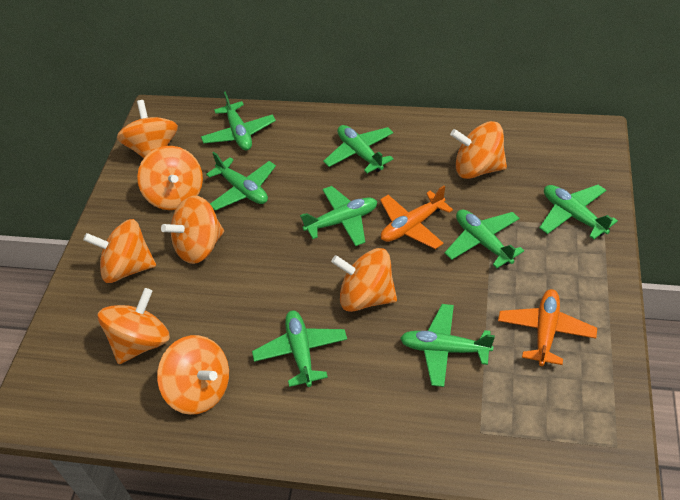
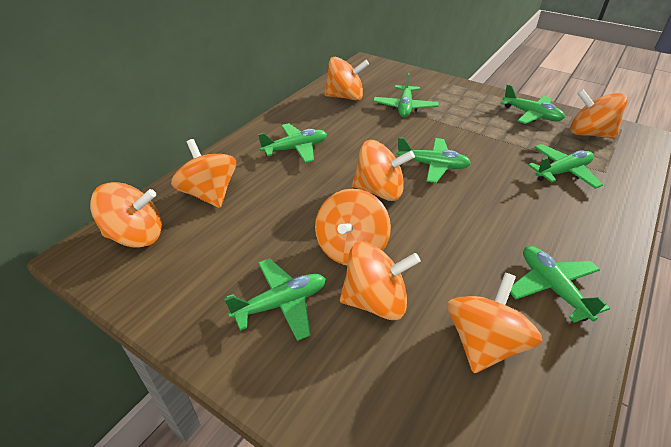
green plane: [201,91,276,151] [206,152,276,211] [252,310,347,387] [300,186,378,246] [323,125,394,173] [400,304,495,387] [445,210,524,269] [539,185,618,239] = 8 -> [224,258,326,341] [258,123,327,163] [373,73,438,117] [396,137,471,183] [500,84,565,124] [510,246,610,323] [528,144,603,189] = 7
orange plane: [380,186,453,249] [498,289,597,366] = 2 -> none = 0

